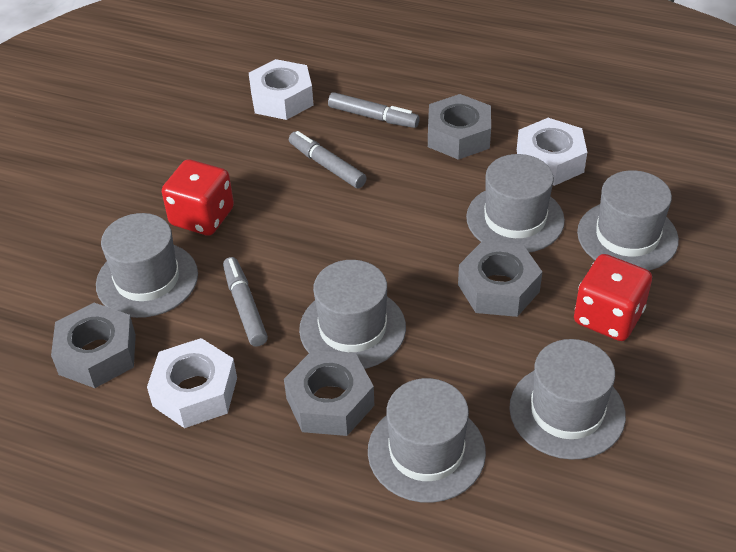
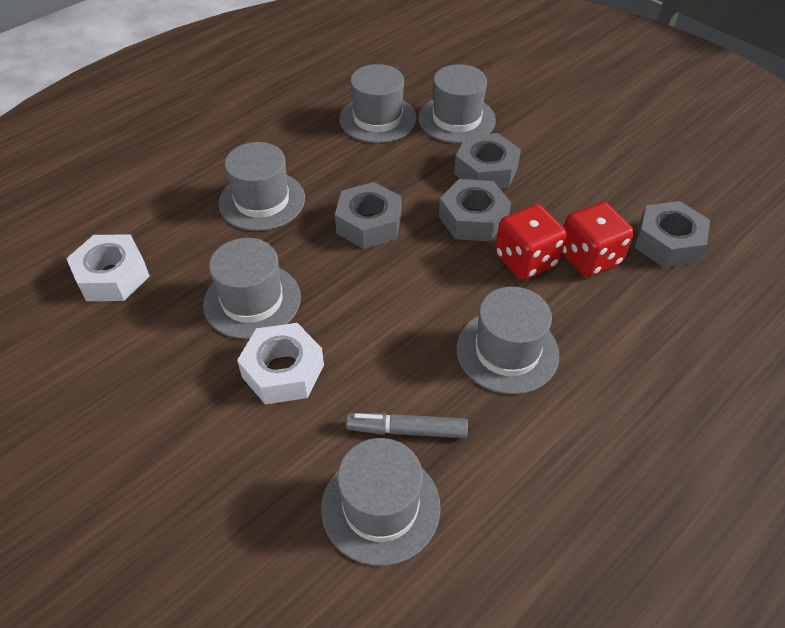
grey marker: [223,257,268,347] [289,131,367,188] [328,92,420,128] = 3 -> [346,413,468,438] = 1
white nut: [147,338,237,428] [249,59,314,120] [517,118,587,186] = 3 -> [66,234,150,301] [237,323,324,404] = 2

